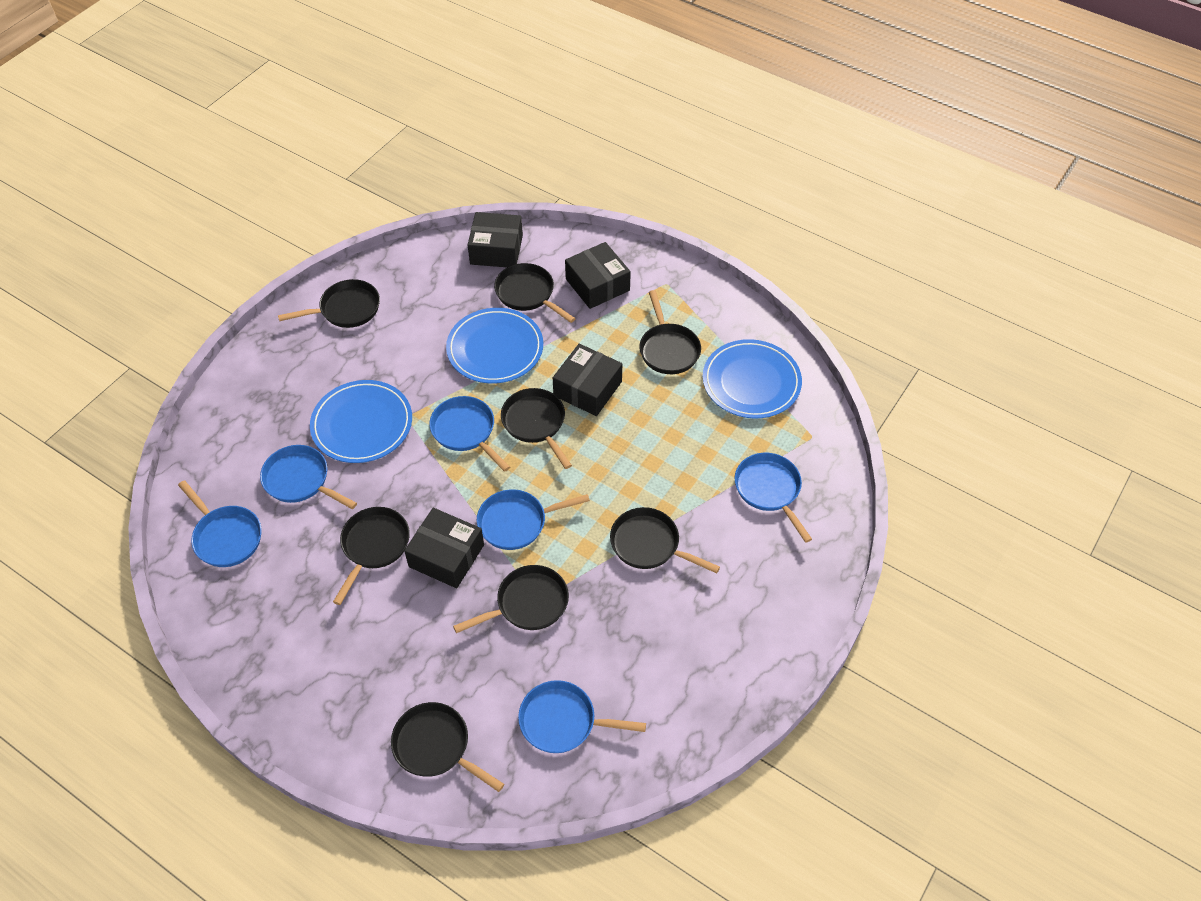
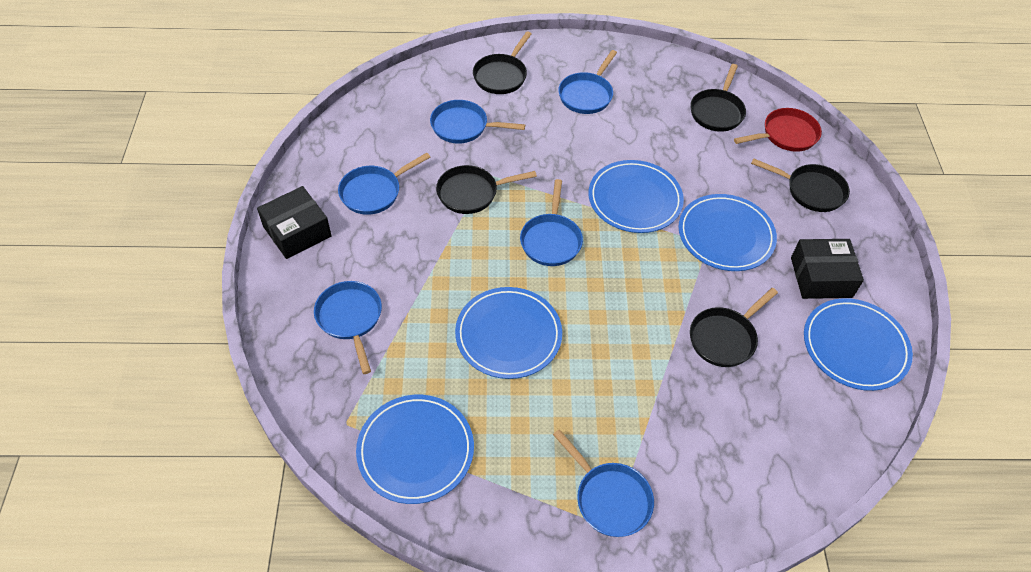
black box: [404,508,484,588] [468,212,523,267] [553,344,622,416] [565,242,631,309] = 4 -> [257,186,332,259] [791,239,864,299] = 2
black pan: [278,279,380,328] [333,507,410,605] [391,702,504,792] [453,565,569,633] [494,263,576,323] [501,388,572,469] [610,507,720,573] [639,290,701,374] = 8 -> [436,165,537,214] [473,31,531,94] [690,64,746,132] [690,288,778,367] [751,158,850,212] = 5
blue plate: [310,380,412,463] [446,308,543,383] [703,339,802,418] = 3 -> [356,395,474,504] [455,287,562,379] [589,160,684,233] [678,194,777,271] [804,298,913,391] = 5
red pan: none = 0 -> [734,108,822,152] = 1

